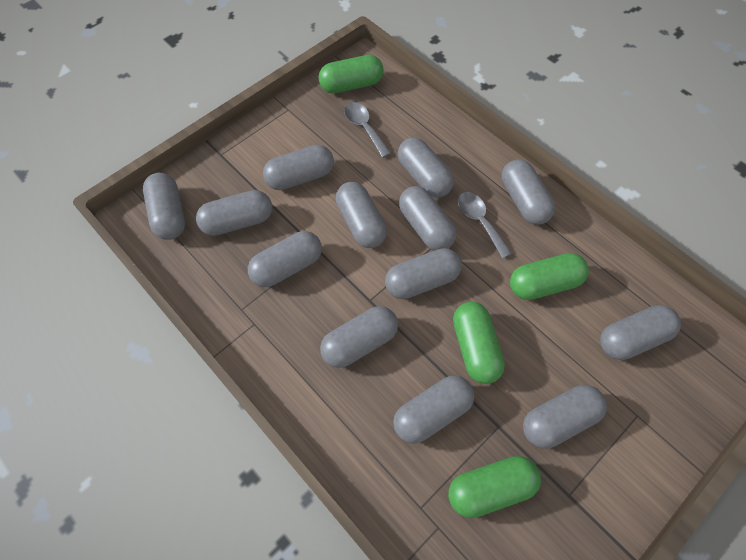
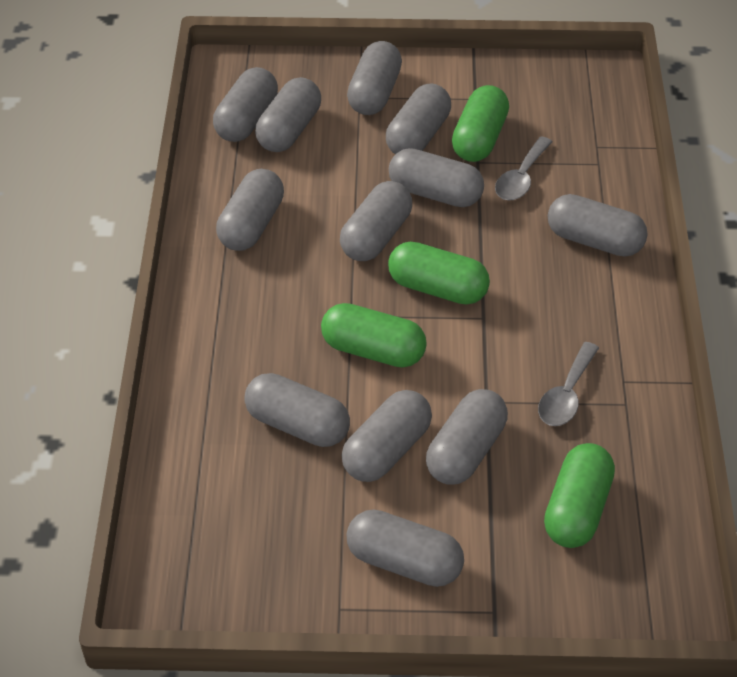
grey capsule: [143,173,185,240] [196,190,272,236] [248,231,322,287] [263,145,334,190] [320,306,398,368] [336,182,387,248] [385,248,462,299] [393,375,474,444] [398,137,454,198] [399,186,456,250] [502,159,555,225] [523,385,607,449] [600,305,681,360] = 13 -> [213,67,278,142] [216,169,284,251] [244,373,350,447] [255,77,321,152] [340,181,412,261] [341,390,432,482] [347,41,402,115] [347,509,464,587] [386,83,451,154] [389,148,484,207] [426,389,508,485] [548,194,648,257] = 12

